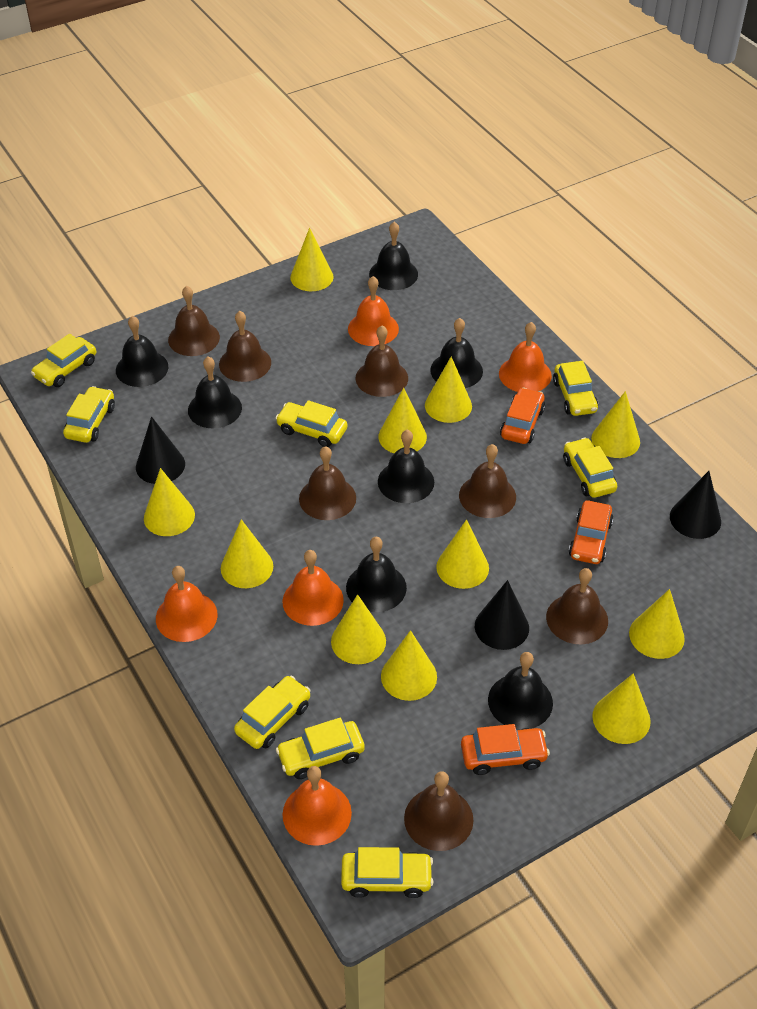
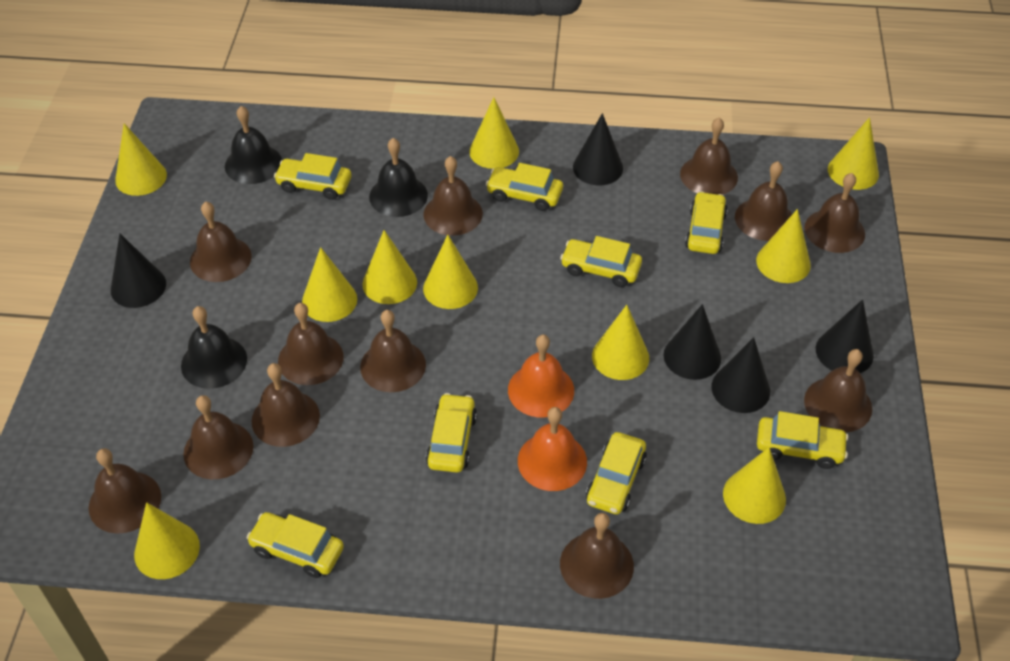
black bell: [116,316,168,387] [188,356,242,428] [346,537,407,612] [369,222,418,290] [378,430,434,503] [430,318,483,388] [488,652,553,730] = 7 -> [181,306,247,389] [225,106,282,184] [369,138,428,217] = 3
black cone: [136,417,185,484] [475,580,529,650] [670,471,721,539] = 3 -> [111,234,166,308] [573,113,623,185] [664,304,721,380] [711,337,770,413] [816,299,874,373] = 5
brown bell: [168,286,220,356] [219,311,271,382] [299,446,356,520] [356,326,408,397] [404,771,473,851] [459,444,516,518] [546,568,608,645] = 7 -> [89,449,161,533] [183,395,253,479] [190,201,252,282] [252,363,320,447] [278,303,343,385] [360,310,426,392] [424,156,483,236] [560,513,634,599] [680,118,738,195] [735,161,792,241] [804,173,865,253] [804,349,872,432] = 12
orange bell: [156,566,218,642] [282,766,352,846] [283,550,344,626] [348,276,399,346] [499,322,552,392] = 5 -> [508,334,574,417] [518,407,587,491] = 2
orange car: [461,724,550,775] [500,388,545,444] [569,500,614,564] = 3 -> none = 0
yellow cone: [144,468,195,536] [221,519,273,588] [290,228,334,291] [331,594,386,664] [378,388,427,453] [381,630,437,701] [425,357,472,423] [436,520,489,589] [591,391,640,458] [592,673,651,744] [629,589,685,659] = 11 -> [115,123,167,196] [134,502,200,579] [302,247,357,322] [362,230,417,304] [423,235,478,309] [469,97,519,169] [592,305,649,380] [723,447,786,524] [756,209,811,283] [828,117,879,190] = 10

